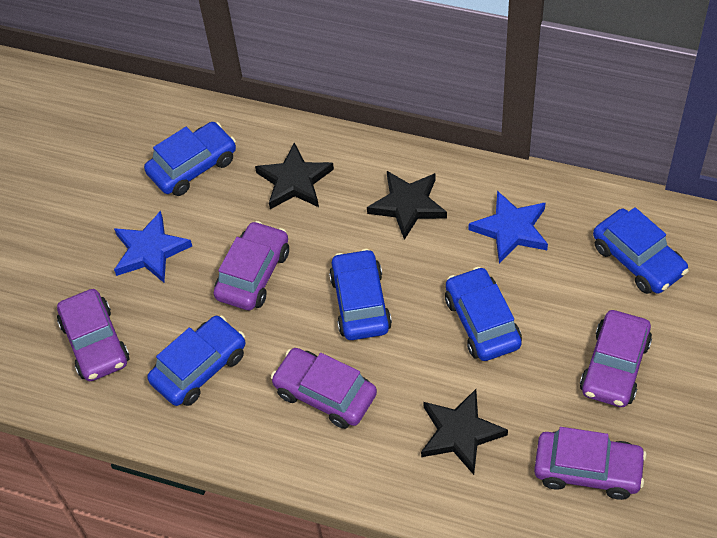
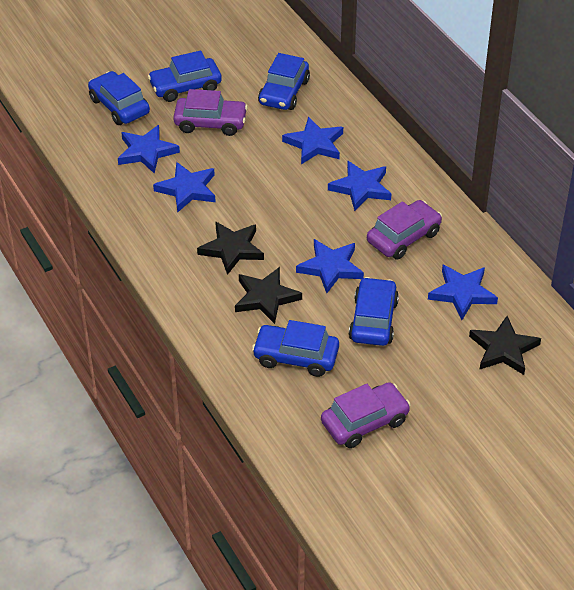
blue star: [114,211,192,283] [469,191,548,264] = 2 -> [118,125,180,174] [153,162,216,213] [282,117,343,164] [296,239,364,293] [328,161,391,211] [428,265,498,320] = 6
purple car: [57,289,129,381] [213,221,289,310] [271,348,377,429] [534,427,647,500] [580,310,652,407] = 5 -> [173,89,248,136] [321,382,411,448] [367,200,442,260] = 3

